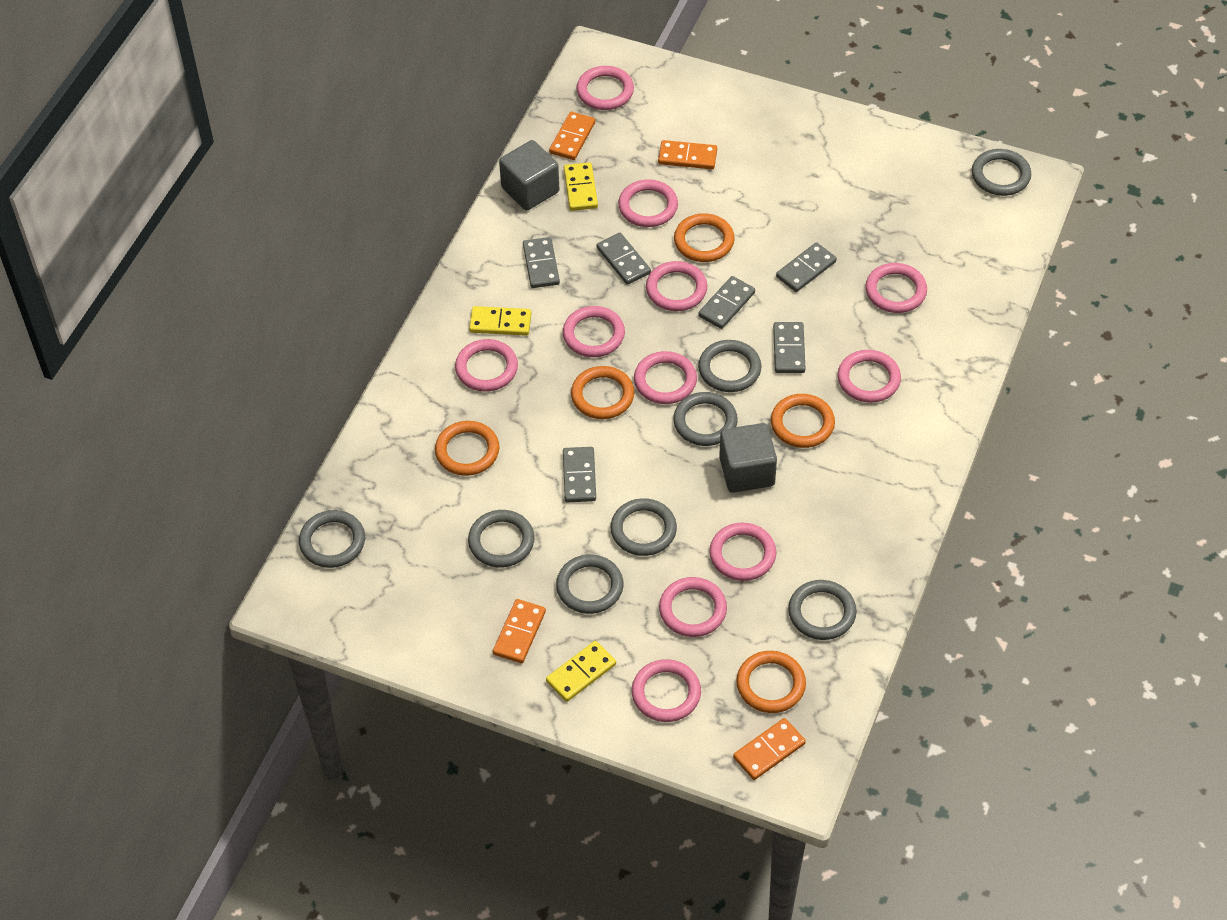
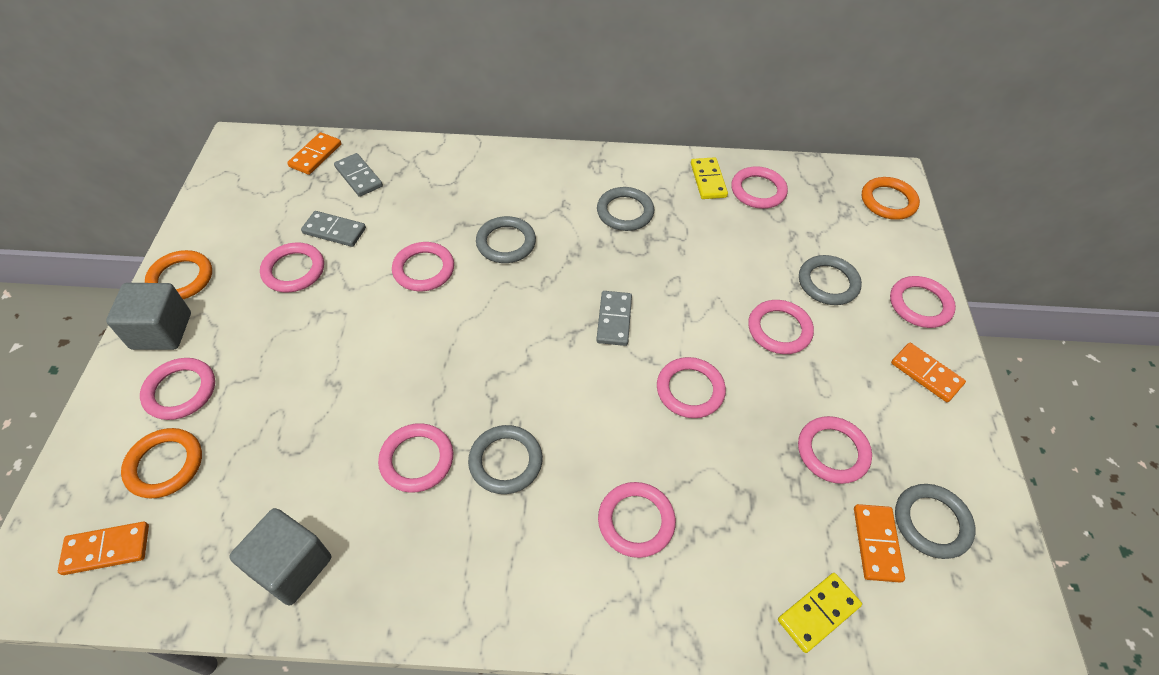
grey domino: [523,237,560,288] [563,447,596,502] [597,233,651,285] [698,276,755,329] [773,322,805,373] [776,242,837,292] = 6 -> [301,211,366,247] [334,153,383,197] [596,291,632,346] = 3
grey ring: [299,510,365,568] [468,510,534,567] [556,555,623,614] [611,498,677,556] [673,392,738,446] [698,340,761,392] [788,580,857,640] [972,149,1031,196] = 8 -> [468,425,543,494] [476,216,536,263] [597,187,654,231] [799,255,862,305] [895,484,975,559] = 5
orange ring: [435,421,500,476] [571,366,635,419] [674,213,735,262] [736,651,806,713] [771,394,835,448] = 5 -> [121,428,202,499] [145,250,212,299] [862,177,920,220] = 3
pink ring: [455,339,518,392] [563,306,625,357] [576,66,634,110] [618,179,678,227] [632,659,701,722] [634,351,697,404] [646,261,707,311] [659,577,727,637] [709,523,776,581] [837,350,901,403] [865,263,927,313] = 11 -> [140,358,215,420] [260,243,324,293] [378,423,453,493] [392,242,454,291] [598,482,676,558] [657,357,726,418] [731,166,788,209] [748,300,814,354] [798,416,872,484] [890,276,956,328] = 10
yellow domino: [469,306,531,336] [546,641,616,702] [564,162,598,211] = 3 -> [691,157,728,199] [778,573,862,653] = 2

